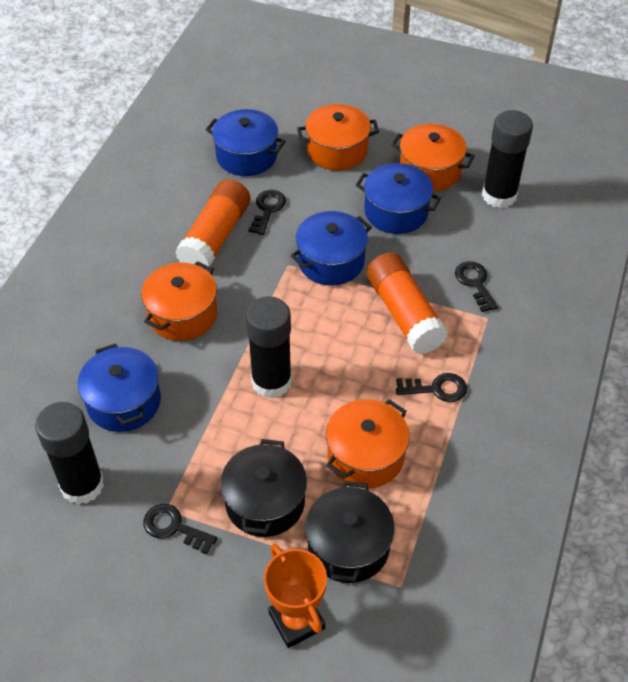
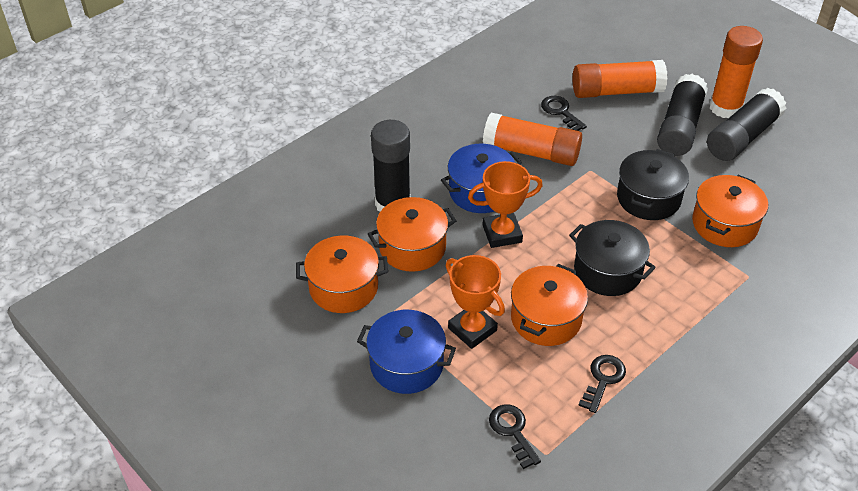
black key: [143,504,217,555] [248,190,286,235] [396,373,467,402] [455,261,498,312] = 4 -> [489,405,541,469] [541,96,587,131] [578,355,626,413] = 3
blue pot: [78,343,161,432] [206,109,286,176] [291,211,372,286] [356,163,441,234] = 4 -> [357,310,456,394] [441,144,522,213] = 2
orange glue stick: [175,179,250,267] [366,252,448,354] = 2 -> [483,113,582,166] [573,60,667,98] [709,26,763,118] = 3
orange trophy: [264,544,327,648] = 1 -> [446,255,505,349] [468,161,543,248] = 2

